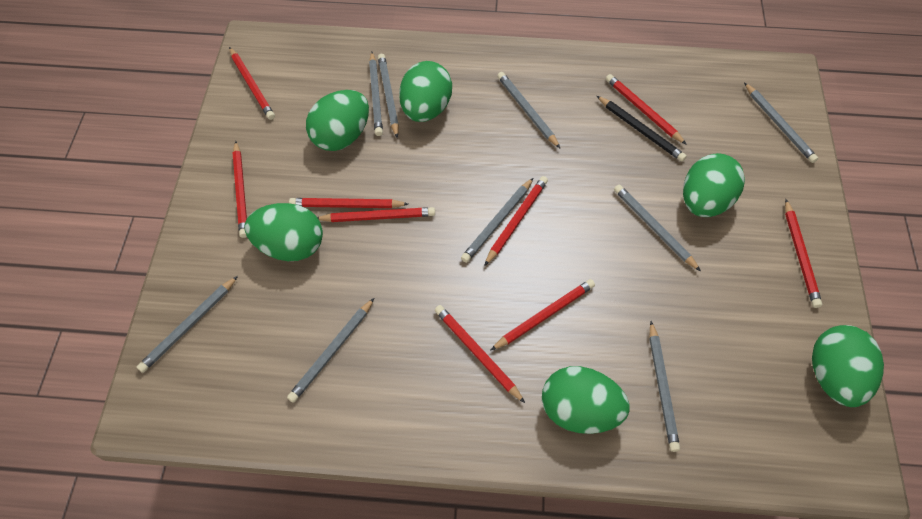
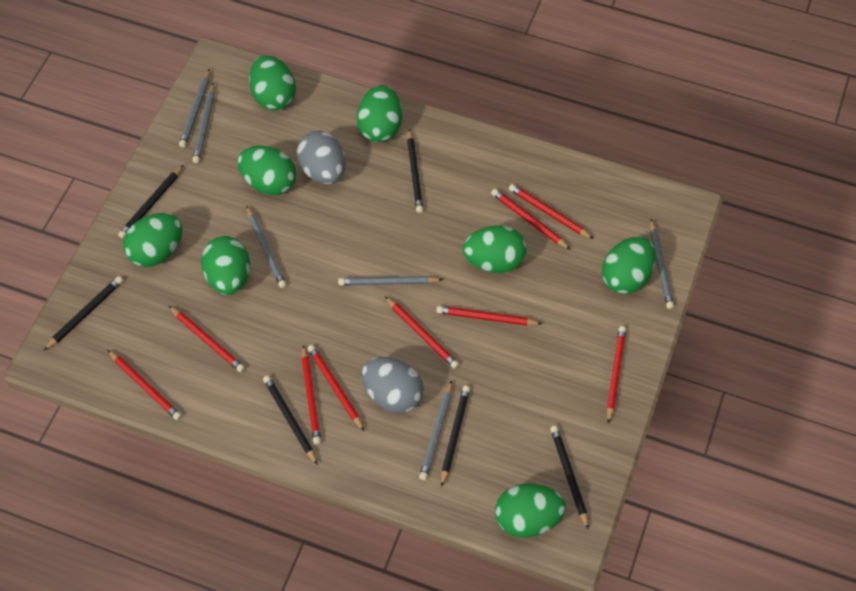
black pencil: [597,96,687,162] = 1 -> [43,276,123,351] [118,165,184,239] [263,375,318,465] [407,129,423,213] [441,386,470,487] [550,426,589,530] = 6
green egg: [244,203,323,261] [306,90,369,151] [399,61,452,122] [542,366,629,434] [683,153,745,217] [812,325,884,407] = 6 -> [123,213,182,267] [201,236,250,295] [238,146,296,195] [249,55,296,111] [357,85,402,142] [463,226,527,273] [495,484,566,538] [602,236,656,294] = 8
grey egg: none = 0 -> [296,131,346,184] [362,357,424,414] = 2
grey pencil: [137,276,238,373] [287,298,374,403] [369,52,383,136] [378,54,399,138] [461,178,533,263] [497,72,560,148] [614,185,701,271] [649,321,680,452] [744,82,818,163] = 9 -> [179,69,210,148] [192,82,214,163] [247,206,286,288] [338,276,444,286] [419,380,452,480] [650,219,674,309] = 6

